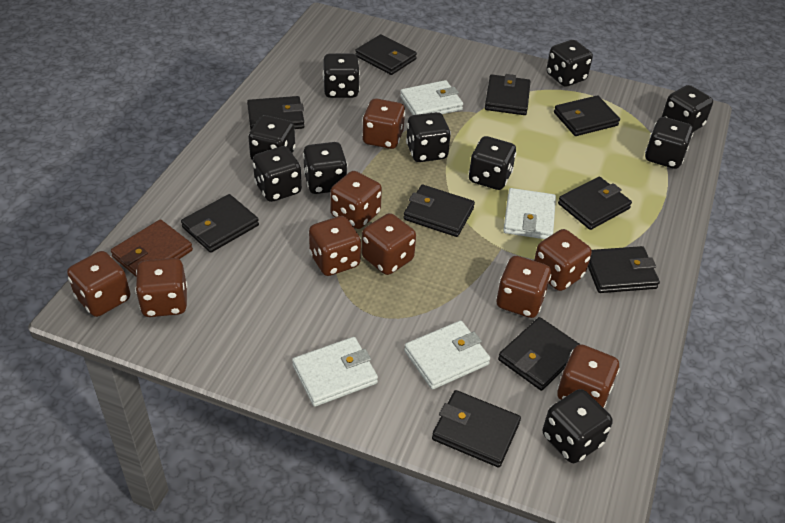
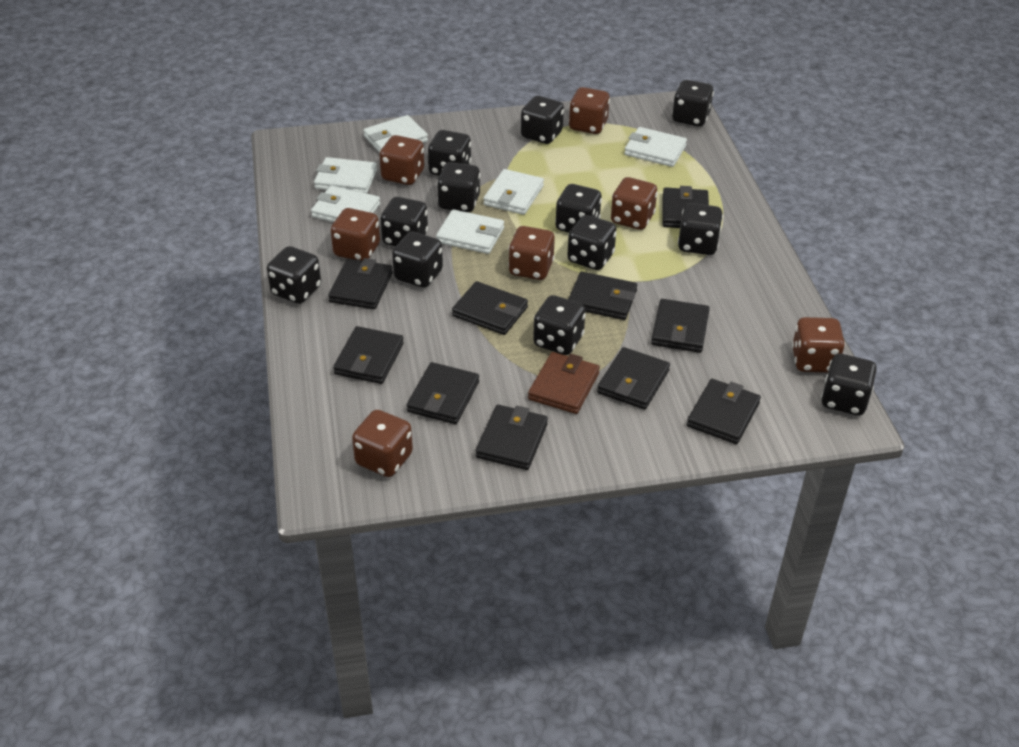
black dice: [248,115,295,161] [253,146,302,202] [303,142,348,194] [323,53,360,98] [406,112,451,162] [469,136,516,190] [543,389,613,463] [546,40,593,87] [645,117,693,169] [662,85,713,132] = 10 -> [267,246,321,304] [380,197,428,246] [392,232,443,288] [428,130,471,176] [437,162,480,212] [521,96,564,144] [533,295,586,355] [555,184,602,233] [567,215,616,270] [672,80,714,126] [678,203,723,255] [821,354,877,416] = 12
brown dice: [67,251,130,317] [135,258,187,317] [309,216,361,276] [330,171,382,229] [362,98,405,149] [362,213,416,275] [496,256,551,318] [534,229,592,291] [557,344,620,408] = 9 -> [331,208,380,261] [352,410,413,477] [380,135,424,185] [508,226,555,280] [569,87,610,134] [611,177,658,230] [792,317,845,373] = 7
white wallet: [292,337,378,407] [400,80,463,115] [404,321,490,389] [503,188,556,239] = 4 -> [311,185,380,222] [314,157,377,194] [363,115,428,153] [436,209,504,254] [483,169,544,215] [624,127,687,167] = 6

